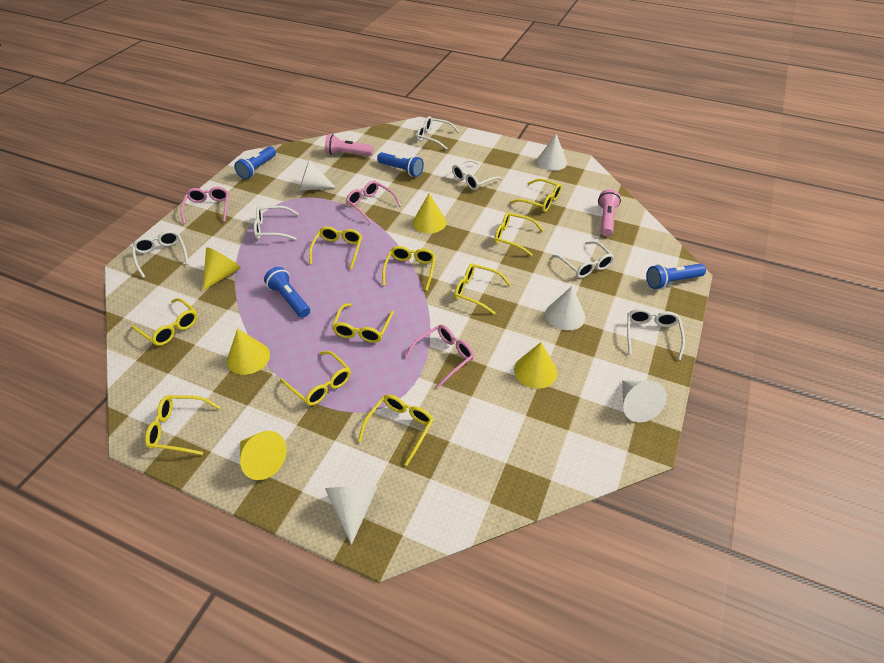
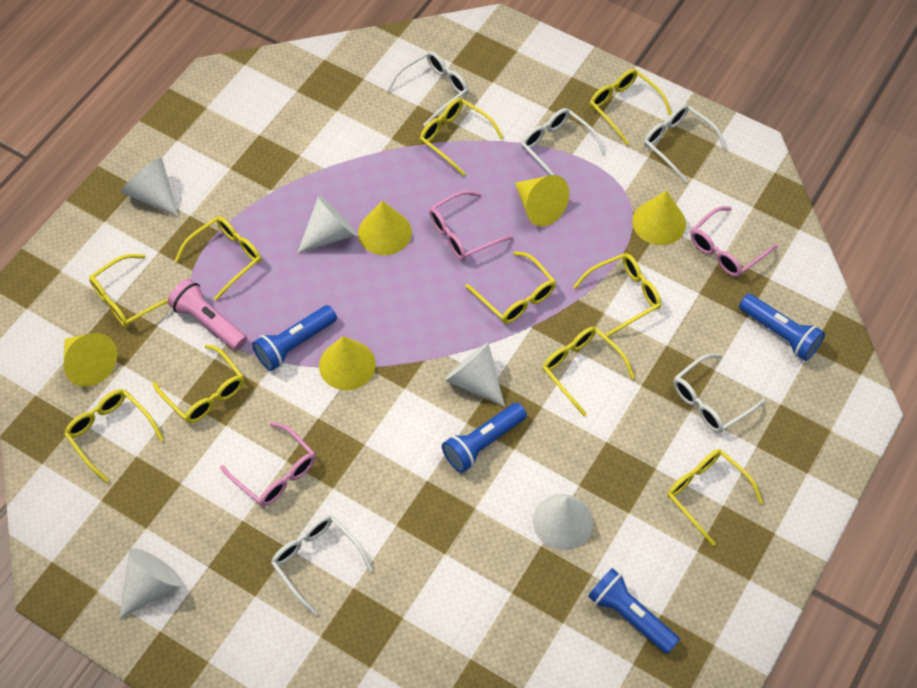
pink flashlight: [325,134,373,156] [598,189,621,236] = 2 -> [168,279,247,351] = 1
white glasses: [132,230,189,278] [254,206,299,240] [417,116,459,150] [452,159,503,190] [552,241,614,278] [627,309,685,360] = 6 -> [271,515,373,616] [387,51,468,126] [521,108,606,175] [644,104,727,183] [674,353,766,433] = 5

